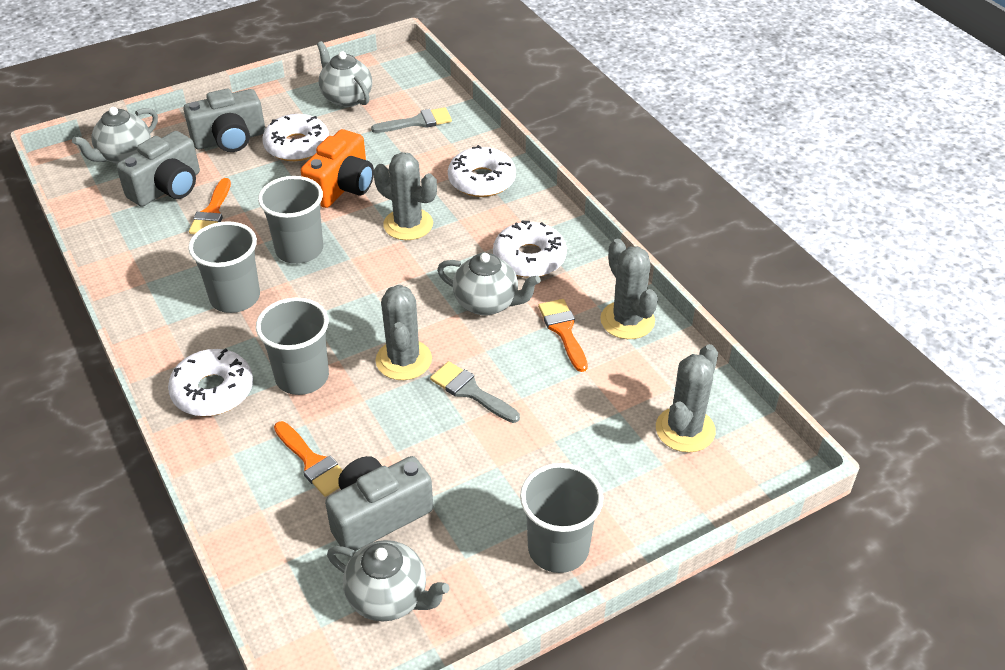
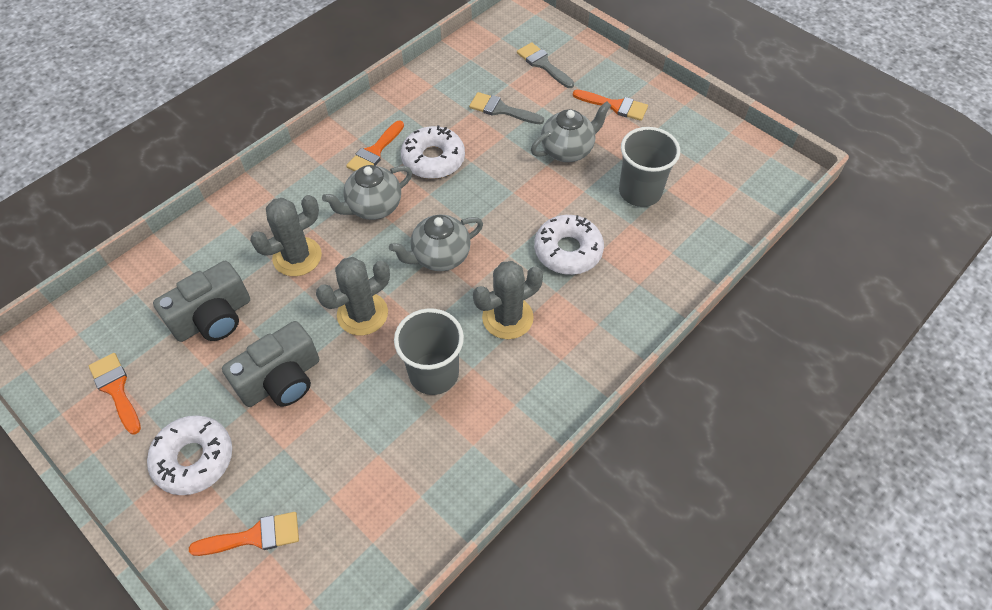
grey cactus: [374,152,437,240] [375,285,432,380] [600,239,658,339] [656,344,718,453] = 4 -> [250,195,322,276] [316,257,390,335] [473,261,543,339] = 3
grey camera: [116,131,200,207] [183,89,265,152] [325,456,433,551] = 3 -> [153,261,250,342] [222,321,319,407] = 2
grey cup: [188,221,260,313] [256,298,329,395] [258,176,323,264] [520,463,604,573] = 4 -> [394,308,464,395] [619,127,680,207] = 2
grey teapot: [72,107,158,164] [317,41,372,107] [327,540,449,621] [437,253,541,316] = 4 -> [322,165,412,220] [389,215,483,271] [531,101,611,162] = 3
orange brush: [189,178,231,234] [274,421,343,497] [538,299,588,372] = 3 -> [89,353,141,435] [189,512,299,556] [346,120,404,171] [573,90,648,121] = 4
orange camera: [301,129,374,208] = 1 -> none = 0
white donut: [168,348,253,416] [262,114,329,161] [448,145,516,197] [493,220,567,278] = 4 -> [147,415,232,495] [401,125,465,179] [534,215,604,275] = 3

